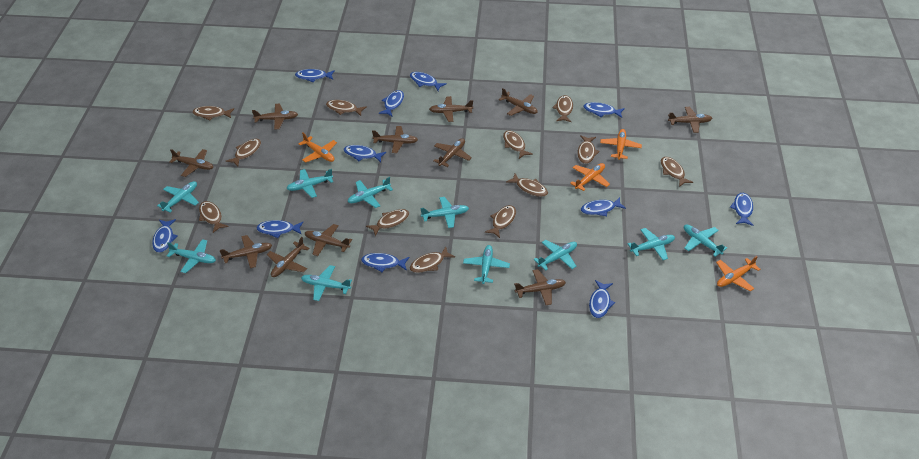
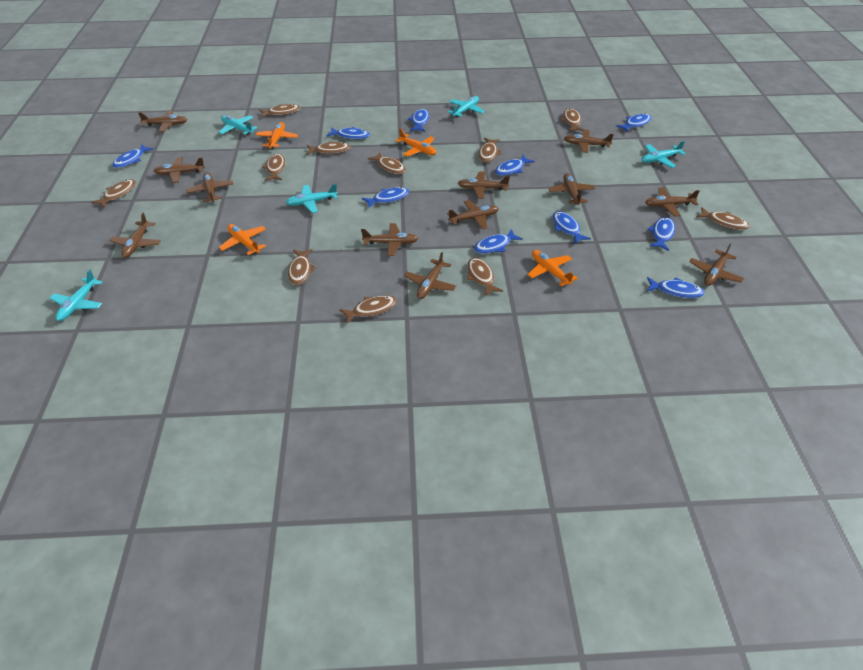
blue fish: [152,219,178,253] [256,220,303,238] [295,69,335,82] [344,145,386,162] [361,253,409,272] [379,90,404,117] [410,72,447,91] [581,197,626,216] [583,102,625,118] [589,280,615,318] [730,193,753,226] = 11 -> [112,145,154,168] [327,127,370,139] [362,187,409,208] [408,109,429,132] [474,229,523,254] [495,155,535,176] [552,211,591,244] [616,113,652,133] [647,217,675,251] [647,277,705,298] = 10
brown fish: [192,106,234,121] [199,201,229,233] [226,139,261,166] [326,100,367,116] [366,209,409,236] [410,246,455,273] [485,205,516,238] [503,130,533,159] [506,173,548,197] [552,95,573,122] [578,135,600,164] [661,157,693,187] = 12 -> [91,179,136,208] [259,104,301,118] [262,154,285,181] [288,249,316,285] [307,141,351,155] [339,295,397,324] [368,153,406,174] [467,258,503,296] [479,138,502,162] [561,108,584,131] [696,207,750,230] = 11
brown plane: [169,149,213,177] [220,235,272,268] [252,104,298,130] [267,237,310,277] [305,224,352,256] [372,126,418,153] [429,96,473,122] [433,138,472,167] [499,88,538,116] [514,269,566,305] [668,107,712,133] = 11 -> [109,213,161,258] [138,110,187,132] [154,157,205,183] [186,172,233,202] [361,223,418,256] [404,252,456,299] [447,200,499,229] [458,171,510,199] [548,173,595,205] [564,130,614,153] [645,187,700,216] [689,244,744,286] = 12
turquoise plane: [157,181,199,212] [167,239,216,273] [286,169,333,198] [301,265,352,301] [347,177,393,208] [420,197,469,228] [463,245,510,284] [534,240,577,270] [628,228,675,260] [684,225,727,257] = 10 -> [50,269,103,321] [218,115,257,135] [286,184,338,213] [448,96,485,117] [641,141,686,168] = 5

